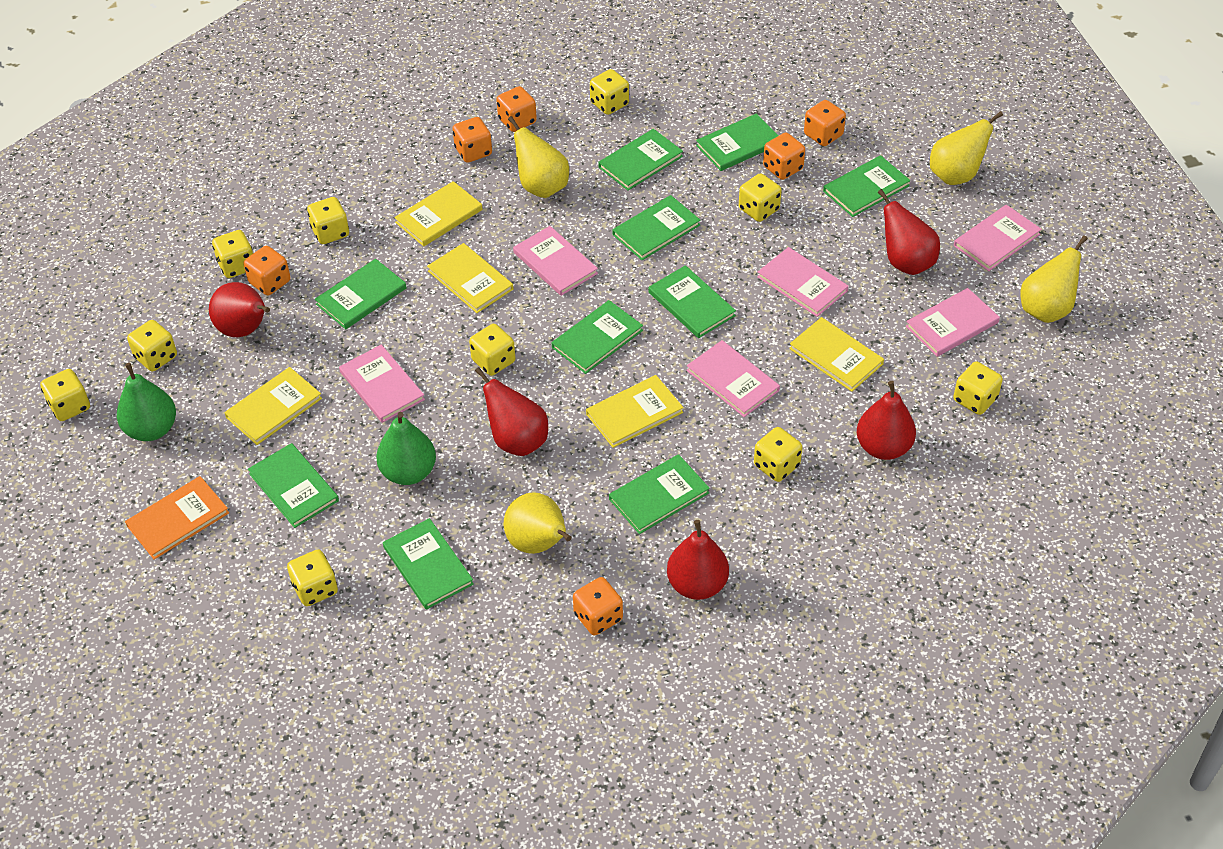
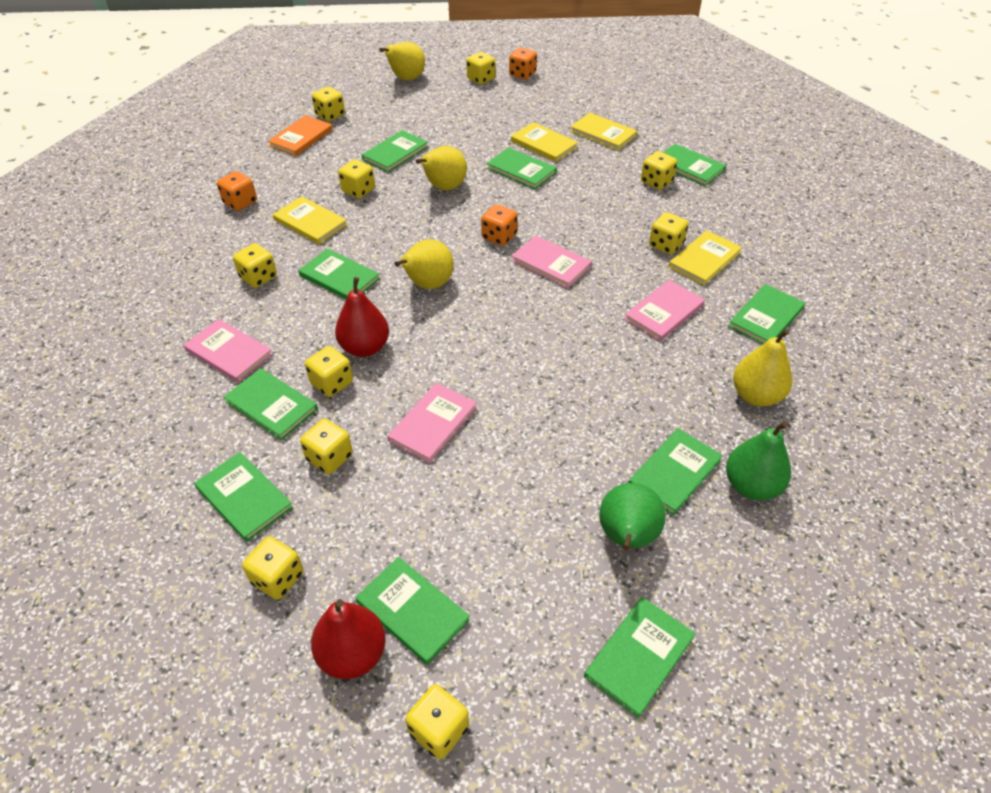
orange dice: [243,246,290,295] [452,117,492,163] [496,86,537,132] [573,577,623,635] [763,133,805,180] [804,100,846,146] = 6 -> [217,171,257,211] [481,204,518,246] [509,47,537,79] = 3
pink book: [339,344,425,423] [513,226,598,296] [687,340,780,417] [757,247,848,317] [906,288,1000,357] [954,205,1042,271] = 6 -> [183,319,273,383] [387,383,477,463] [512,235,592,288] [624,280,705,341] = 4
red pear: [209,282,270,337] [475,367,548,456] [667,520,729,600] [857,381,916,460] [878,189,940,275] = 5 -> [311,599,386,679] [335,277,389,357] = 2
yellow book: [224,367,322,445] [394,181,483,247] [427,243,514,313] [586,375,683,448] [789,317,884,392] = 5 -> [273,196,348,244] [511,122,578,162] [570,113,637,151] [668,230,742,285] = 4

